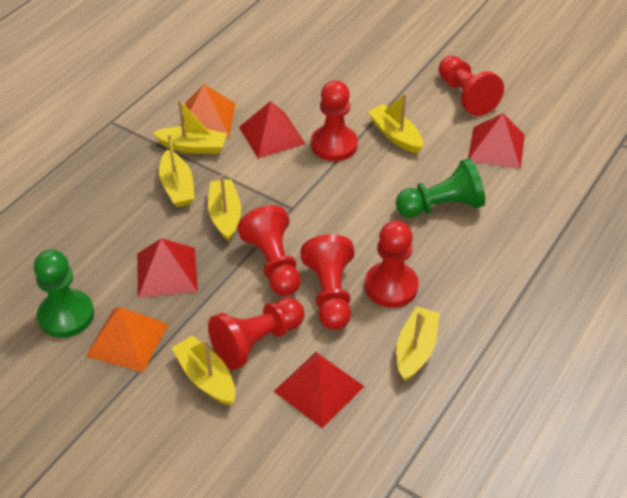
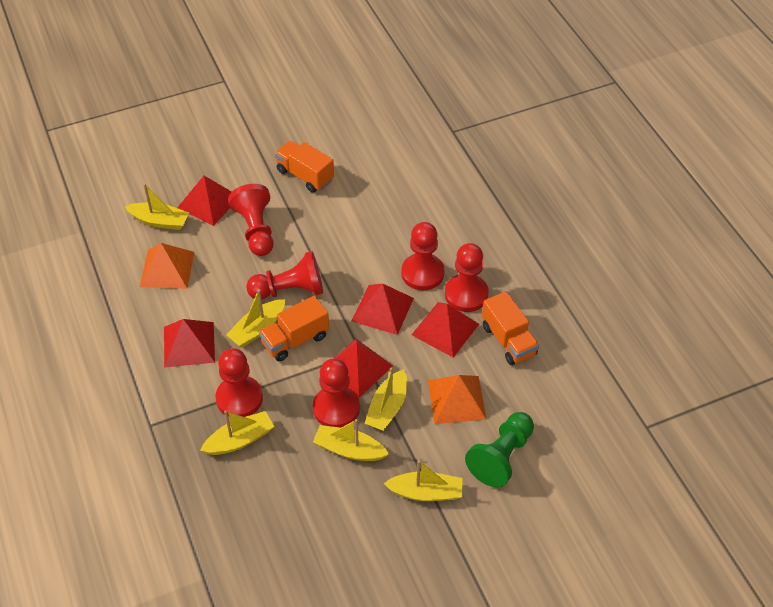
green pawn: [34,250,94,338] [396,158,485,218] = 2 -> [465,412,534,488] = 1
orange truck: none = 0 -> [259,296,329,361] [275,141,334,193] [482,291,539,365] = 3
red pyramid: [137,238,198,298] [239,101,306,158] [274,352,364,428] [468,113,525,169] = 4 -> [164,319,215,368] [177,176,232,226] [335,339,393,398] [352,284,414,335] [412,302,479,358] = 5

